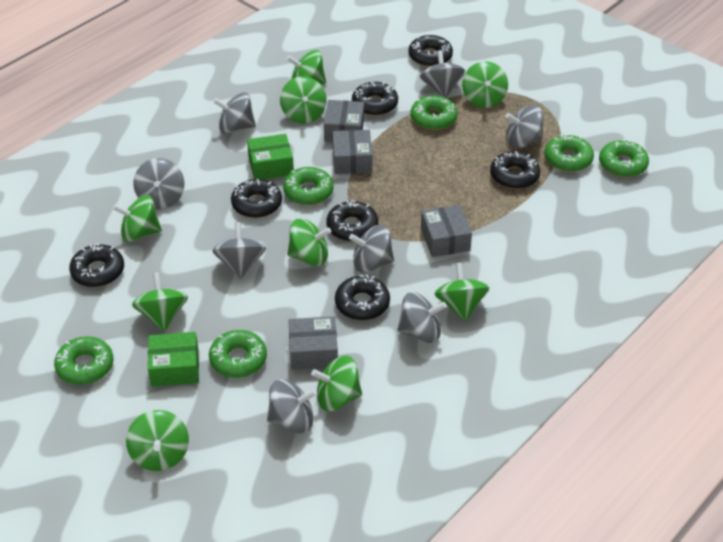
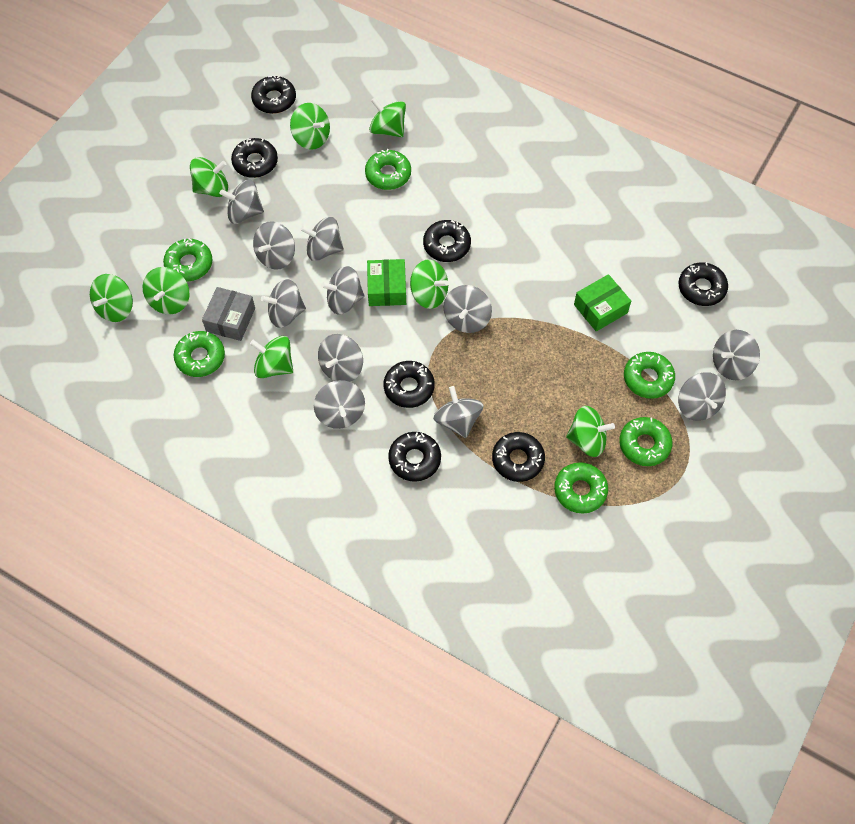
green spinning top: [113,195,162,242] [126,410,189,471] [132,272,188,331] [280,76,327,124] [287,50,326,84] [287,218,331,266] [311,356,362,411] [435,262,490,321] [462,61,508,108] = 9 -> [90,274,133,322] [142,267,190,314] [190,157,228,197] [250,336,293,378] [290,103,330,150] [369,97,406,137] [410,259,449,309] [566,406,615,457] = 8
grey box: [288,316,338,370] [324,100,364,142] [333,130,372,174] [421,205,472,257] = 4 -> [202,287,255,341] = 1
grey spinning top: [133,158,184,209] [212,222,266,279] [213,92,256,134] [267,379,317,434] [349,225,394,273] [397,292,447,343] [420,50,465,98] [506,105,544,148] = 8 -> [220,180,264,224] [253,221,295,270] [261,279,306,328] [301,217,344,261] [314,380,365,429] [318,334,363,382] [321,266,365,314] [433,386,483,438] [444,285,492,333] [678,372,726,421] [713,330,760,380] = 11

